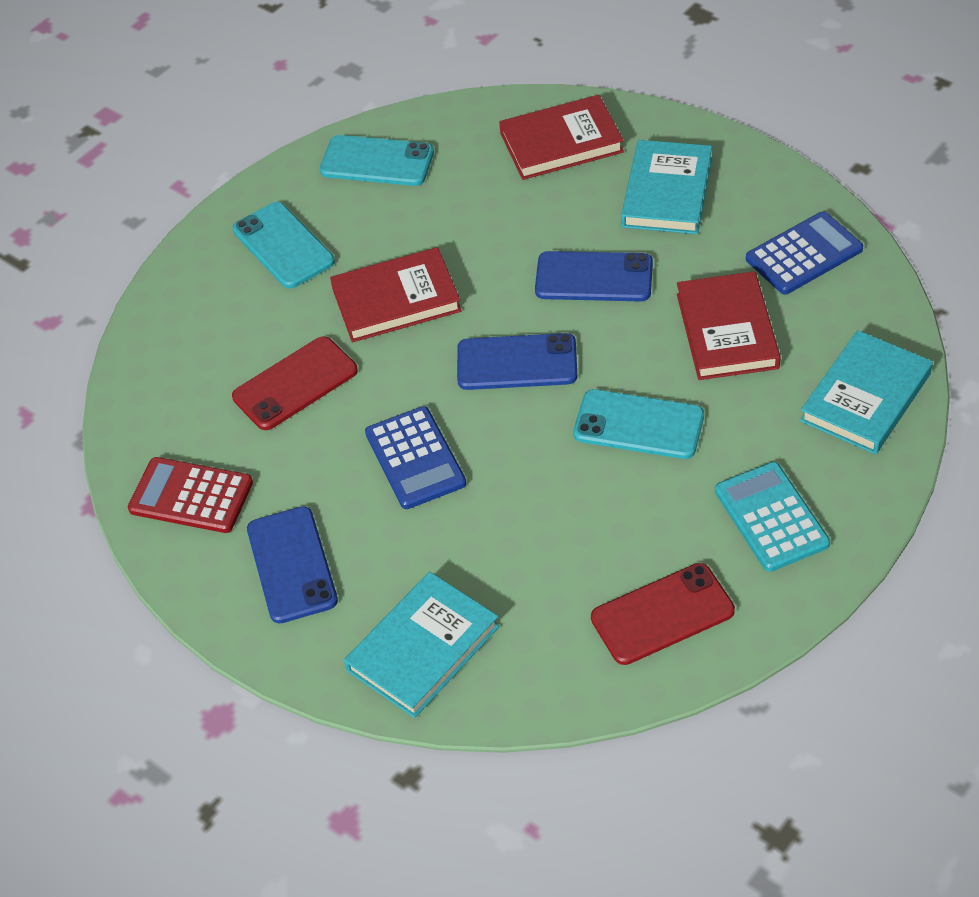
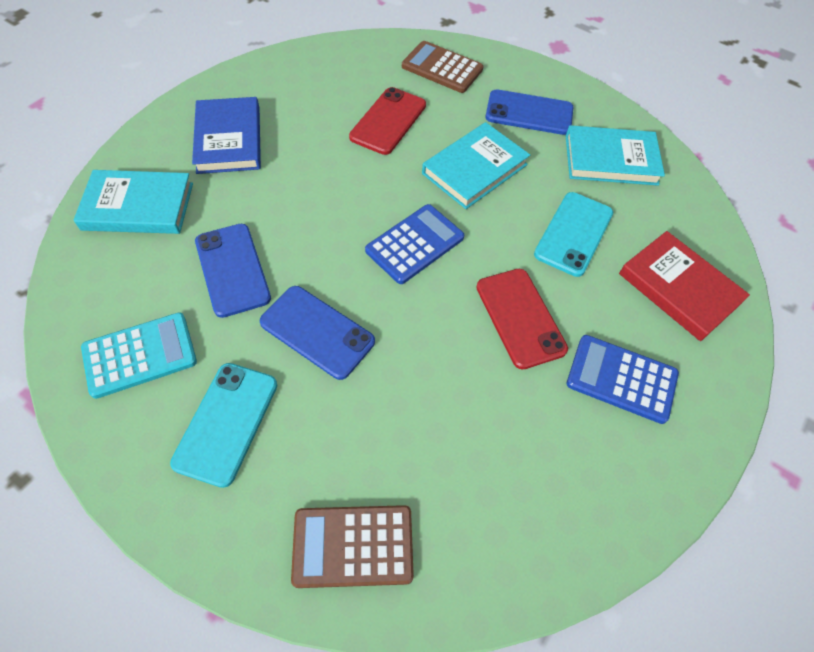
blue book: none = 0 -> [192,97,261,174] = 1
brown calculator: none = 0 -> [291,505,414,588] [402,41,484,93] = 2
red book: [330,247,462,342] [499,95,624,180] [677,271,781,380] = 3 -> [619,231,750,341] = 1
red calculator: [128,457,253,533] = 1 -> none = 0
turquoise phone: [233,202,335,288] [320,135,434,186] [573,389,704,459] = 3 -> [170,363,277,488] [534,192,613,277] = 2

